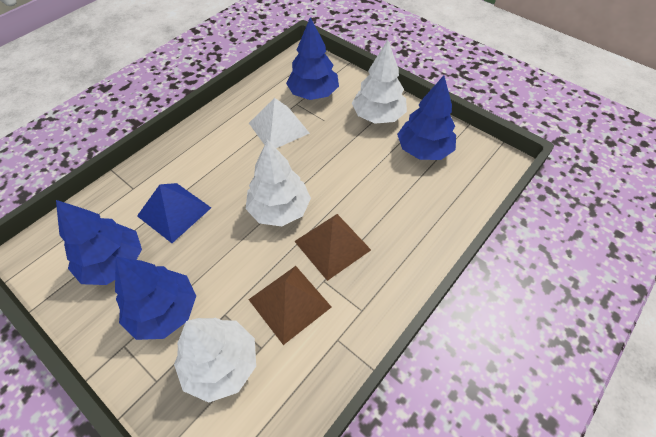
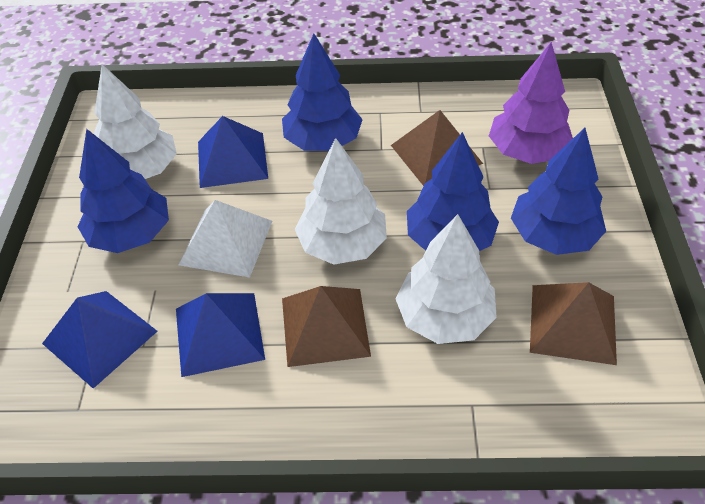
blue pyramid: [137,183,211,243] = 1 -> [42,291,157,389] [176,293,265,377] [198,116,268,188] = 3
brown pyramid: [248,266,331,345] [294,214,371,281] = 2 -> [282,286,371,367] [391,110,483,186] [530,282,617,365] = 3
purple tree: none = 0 -> [489,42,573,164] = 1

